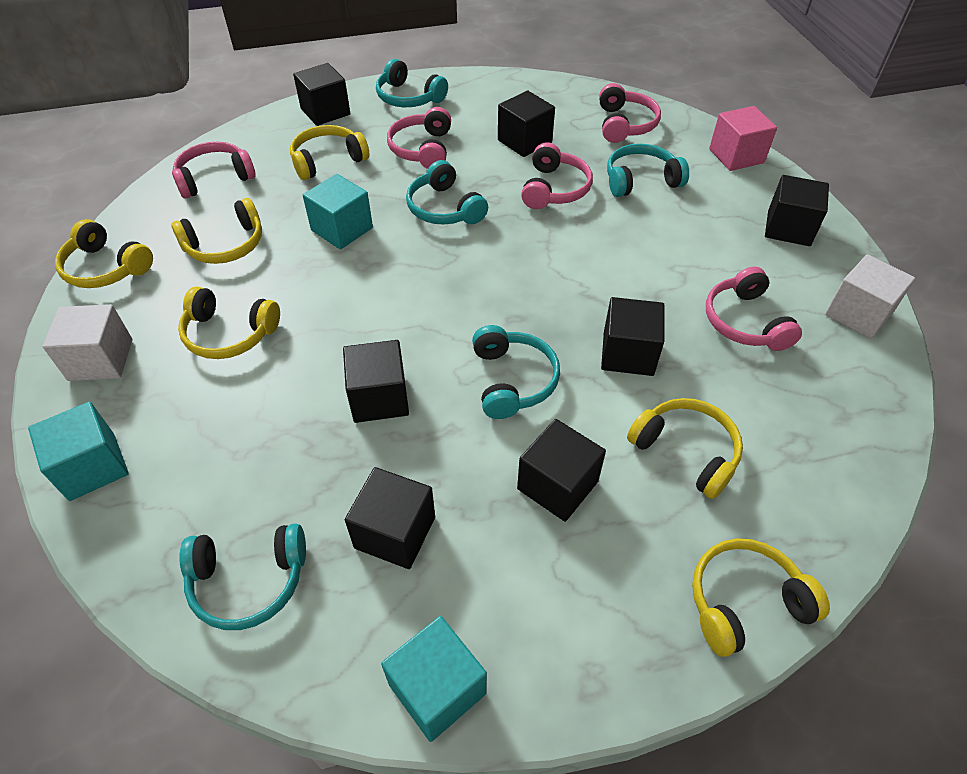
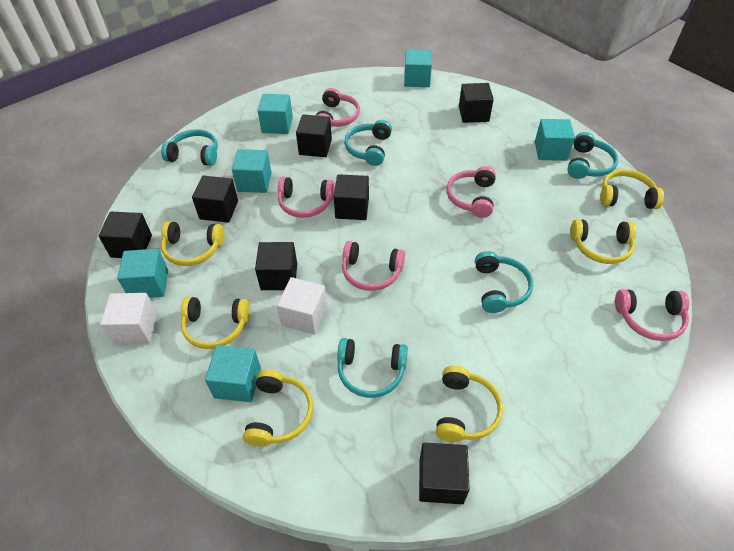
pink cube: [709,106,777,171] = 1 -> none = 0
turquoise cube: [28,402,129,501] [303,174,373,249] [381,616,487,742] = 3 -> [117,249,168,298] [205,345,261,402] [232,149,272,193] [257,94,293,134] [404,50,432,87] [535,119,575,161] = 6

